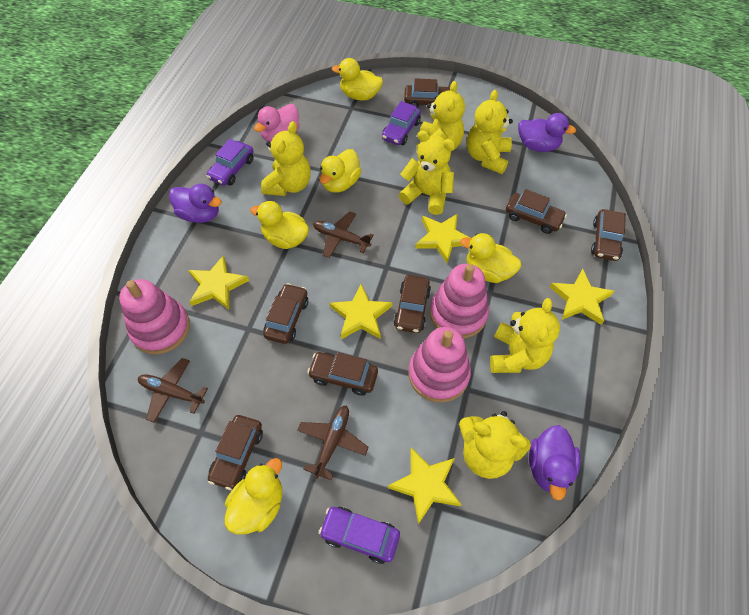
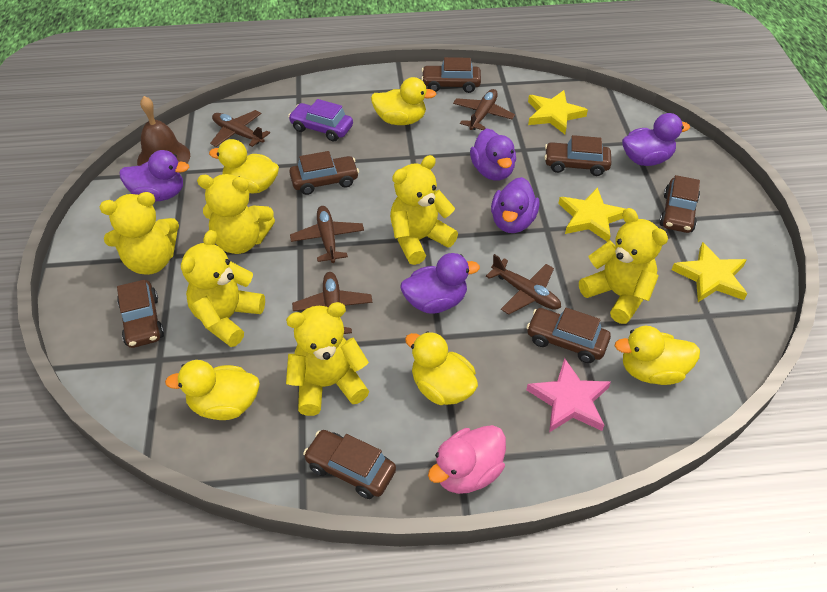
brown bell: none = 0 -> [137,96,190,166] = 1
brown plane: [138,358,208,423] [297,406,369,480] [313,211,374,258] = 3 -> [210,110,270,147] [290,206,364,263] [292,272,373,334] [453,89,515,130] [486,254,561,315] = 5
pink stacking toy: [119,279,190,354] [409,327,471,403] [430,264,489,338] = 3 -> none = 0
pink star: none = 0 -> [526,358,611,432] = 1
purple car: [207,139,254,186] [319,507,400,564] [382,101,421,145] = 3 -> [288,99,353,142] = 1
purple duck: [169,184,222,223] [518,113,576,152] [529,425,580,500] = 3 -> [119,150,189,201] [401,253,480,314] [470,128,516,181] [491,177,539,233] [622,113,690,166] = 5
yellow star: [188,255,249,310] [330,284,392,339] [388,448,462,524] [415,213,471,263] [550,269,614,325] = 5 -> [528,90,588,134] [558,187,625,242] [672,242,747,302] = 3

